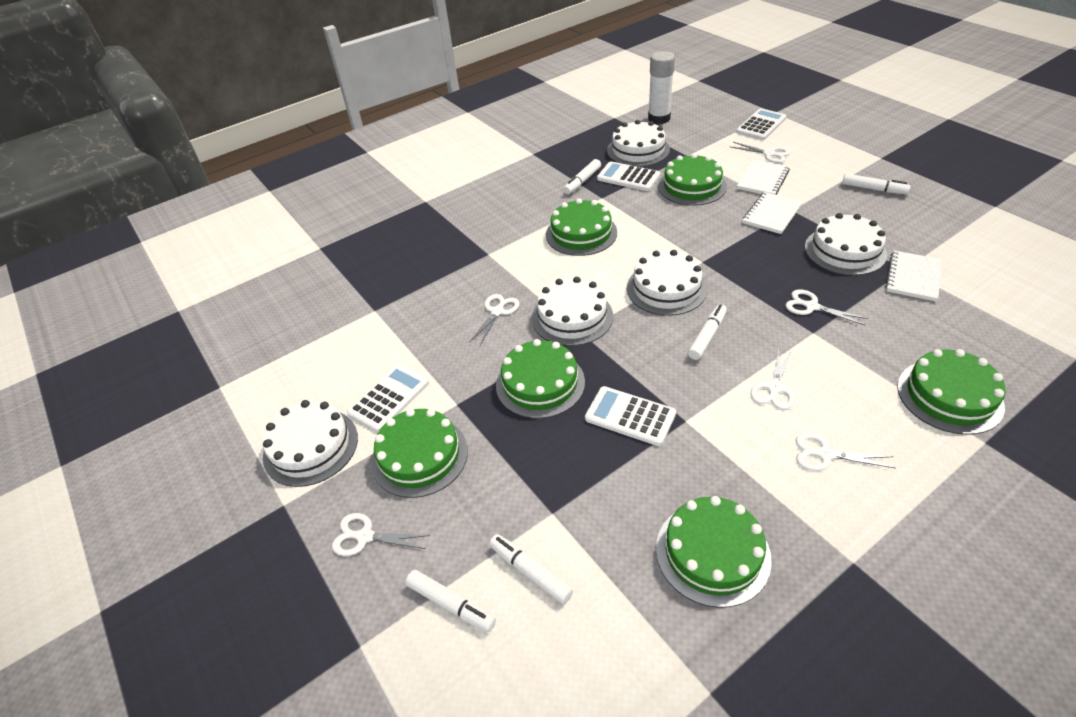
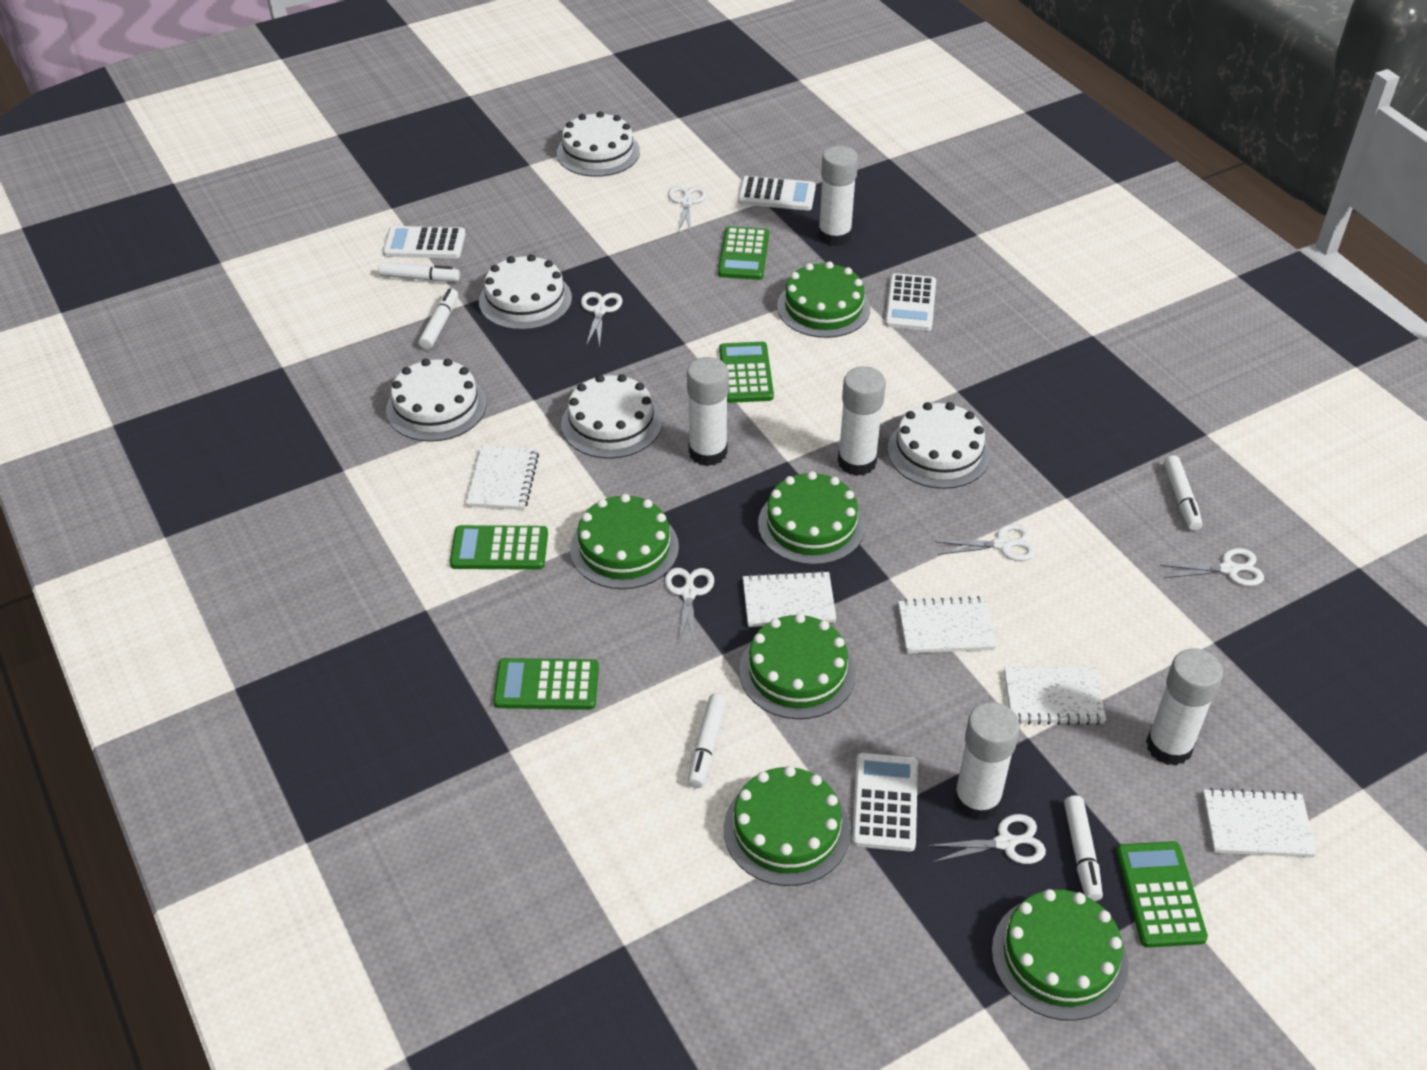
green calculator: none = 0 -> [450,525,548,570] [493,658,599,710] [718,226,769,280] [719,342,774,403] [1116,841,1208,948] = 5
white glue stick: [648,51,675,124] = 1 -> [687,357,729,466] [818,146,858,246] [838,367,886,476] [954,702,1020,821] [1146,648,1223,766] = 5
white notebook: [737,160,790,195] [743,192,803,234] [885,250,942,301] = 3 -> [466,446,539,510] [743,571,837,627] [898,596,997,653] [1004,667,1106,725] [1203,788,1317,857] = 5

